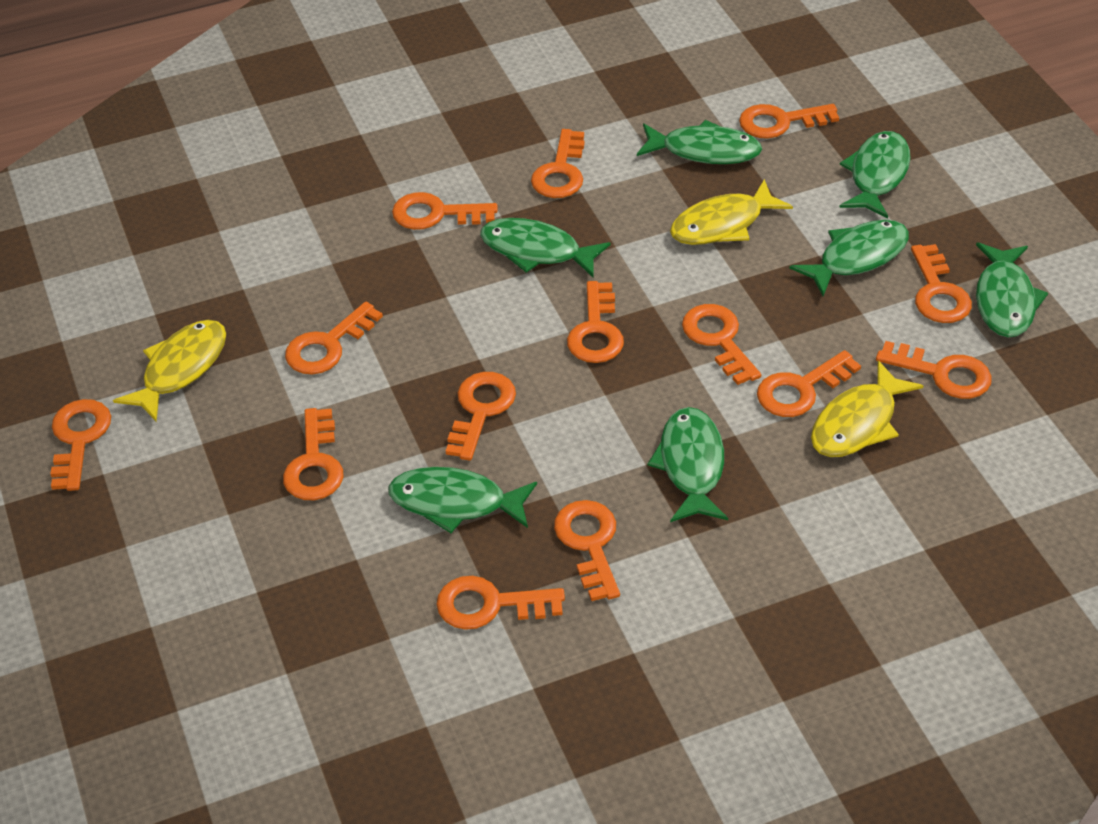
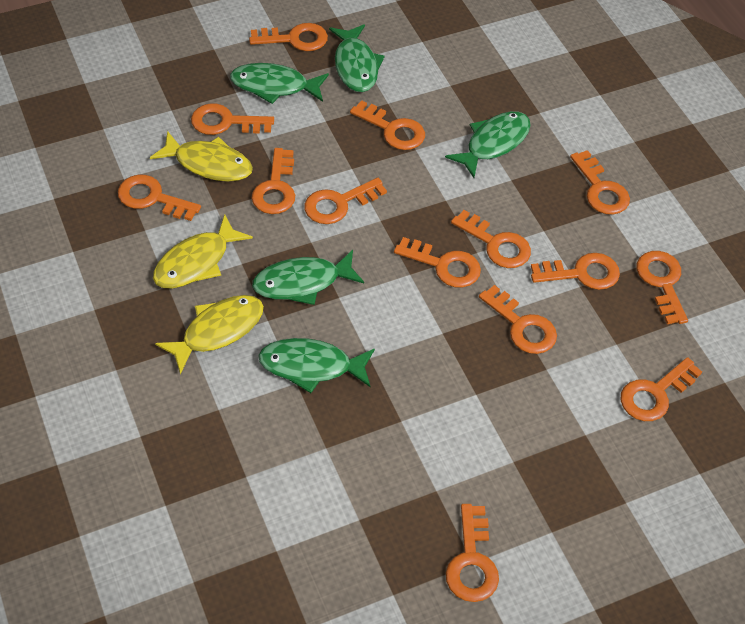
green fish: [388,467,537,533] [480,218,611,278] [637,120,762,164] [648,407,728,522] [789,220,909,296] [839,131,911,218] [976,242,1048,338] = 7 -> [230,63,329,104] [252,250,364,305] [258,338,375,393] [329,24,385,92] [445,111,531,178] = 5

